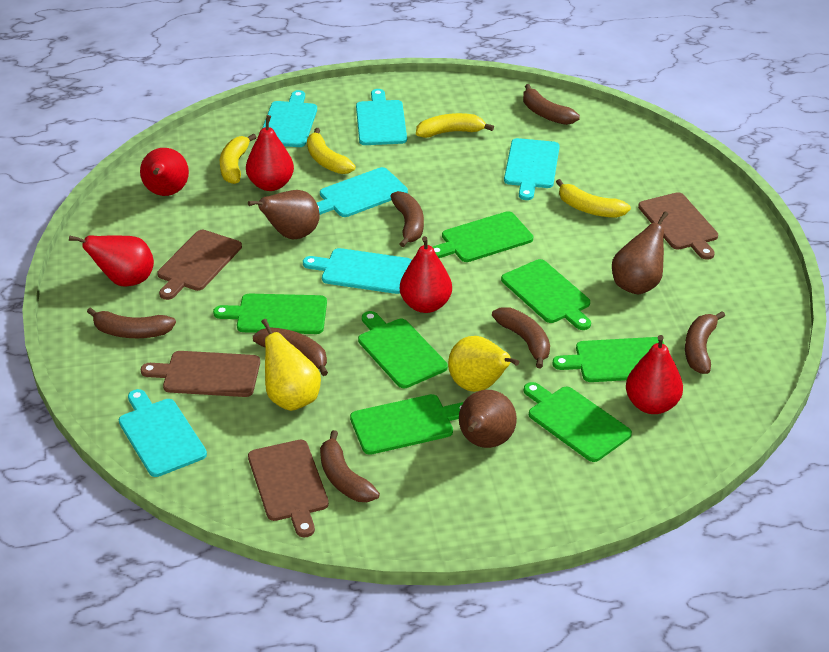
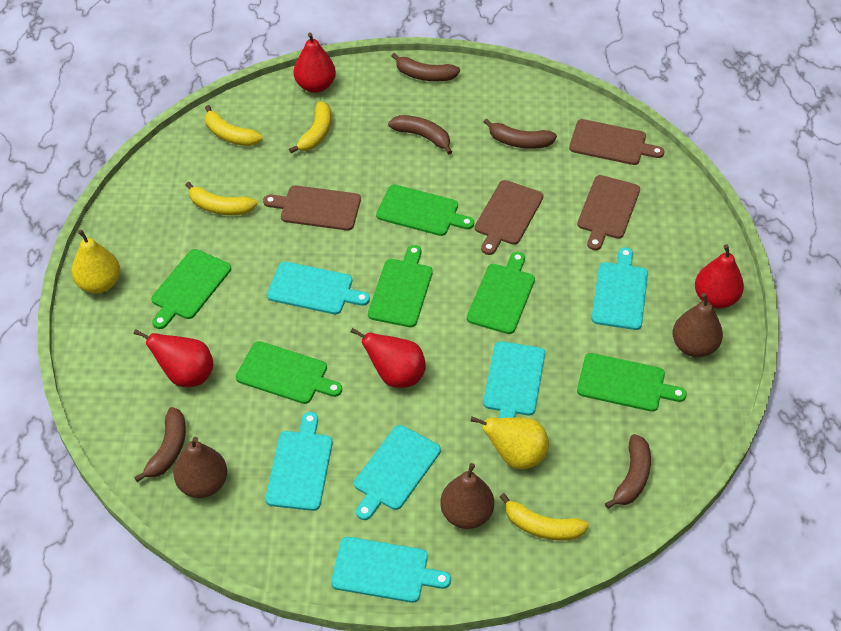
brown banana: [87,307,176,338] [253,328,328,376] [320,430,380,502] [390,191,424,247] [492,307,550,368] [523,84,580,125] [685,311,725,374] = 7 -> [134,407,186,482] [388,115,452,155] [391,53,460,81] [484,119,557,149] [605,434,651,509] = 5
green cutting board: [213,293,327,334] [350,394,463,455] [358,311,448,388] [433,211,533,262] [501,259,591,330] [524,382,632,462] [553,337,664,382] = 7 -> [151,249,231,329] [236,341,342,404] [368,245,433,327] [376,185,474,236] [467,252,535,334] [577,353,687,412] = 6
red pear: [69,235,154,287] [140,148,189,196] [246,115,294,191] [400,236,452,313] [626,335,683,414] = 5 -> [134,329,213,387] [294,32,336,93] [350,328,426,388] [695,244,744,308] = 4

